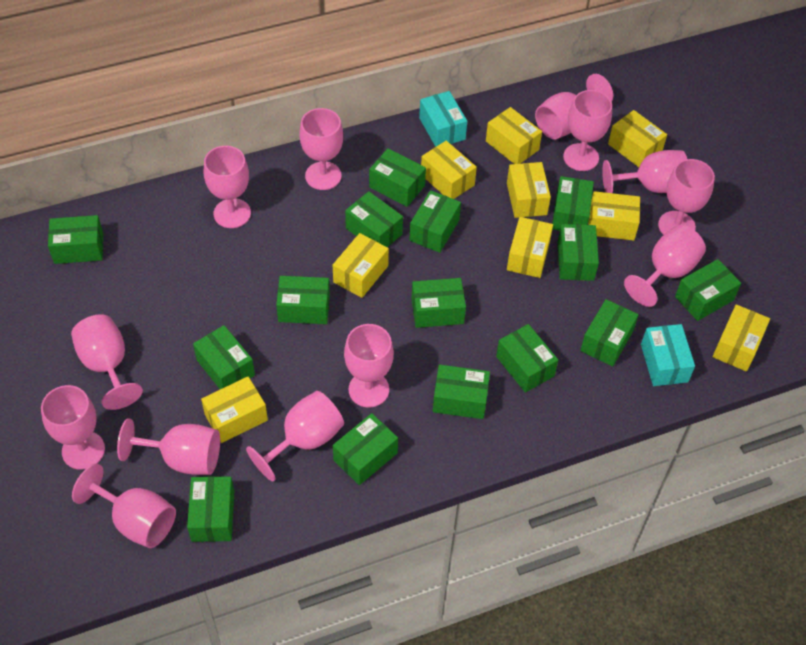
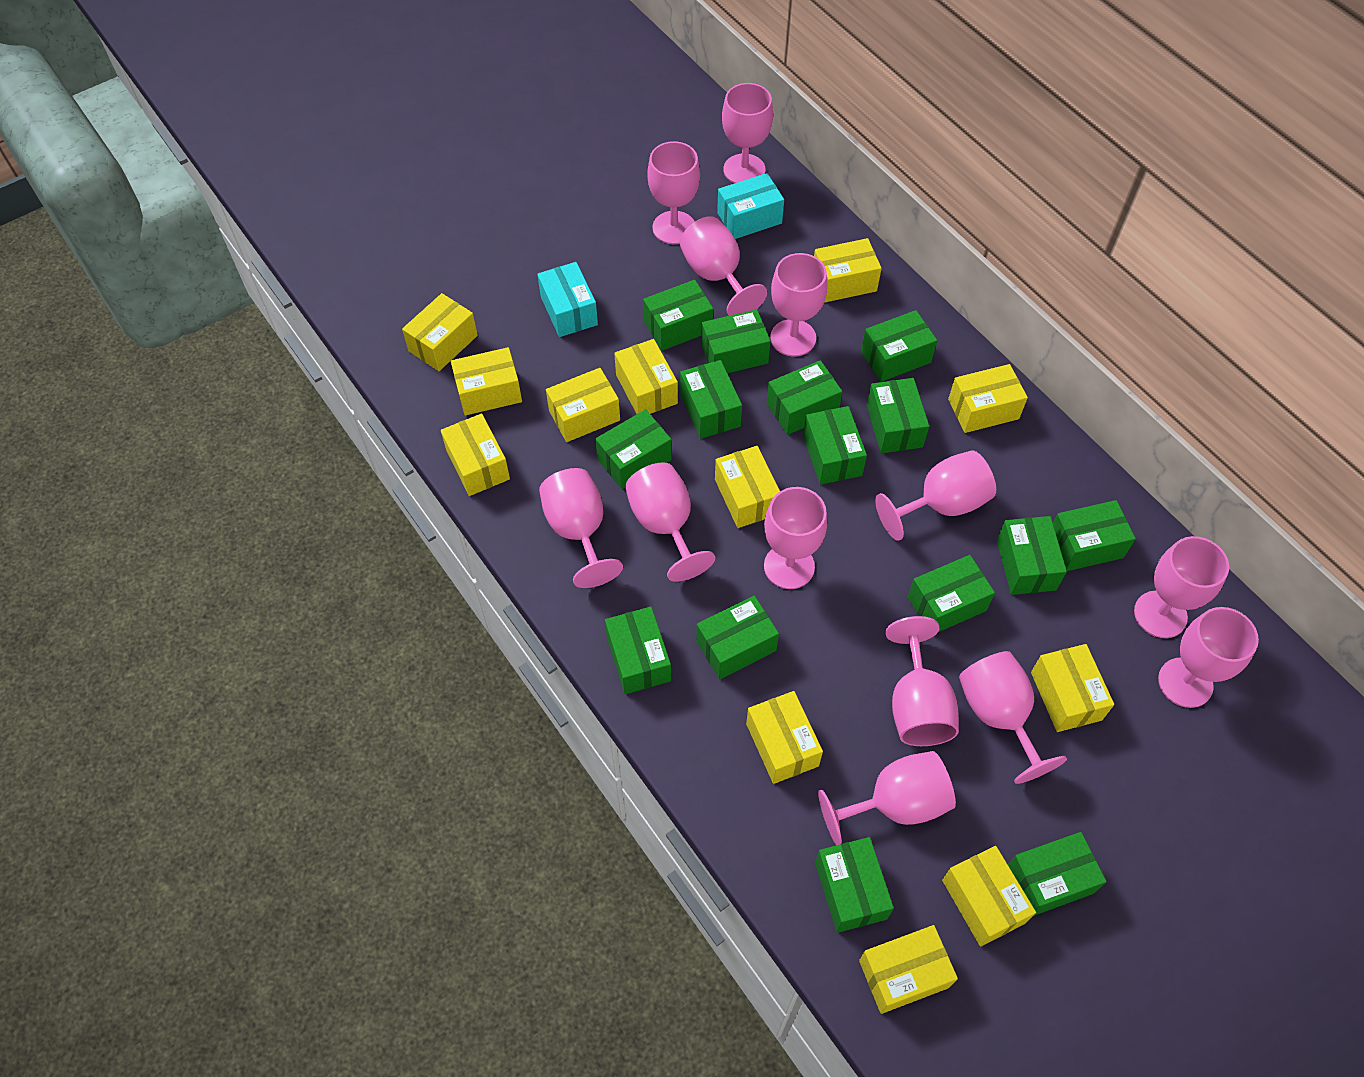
yellow box: [201,376,268,443] [333,233,389,298] [421,141,477,199] [486,107,542,164] [507,162,551,218] [507,217,553,278] [588,191,640,241] [608,110,667,167] [712,304,770,372] = 9 -> [402,293,478,371] [441,414,510,496] [451,347,522,416] [546,368,620,442] [614,339,678,414] [715,446,780,528] [746,691,823,784] [814,238,882,302] [859,925,958,1014] [942,846,1036,947] [948,364,1028,433] [1031,644,1114,732] = 12

